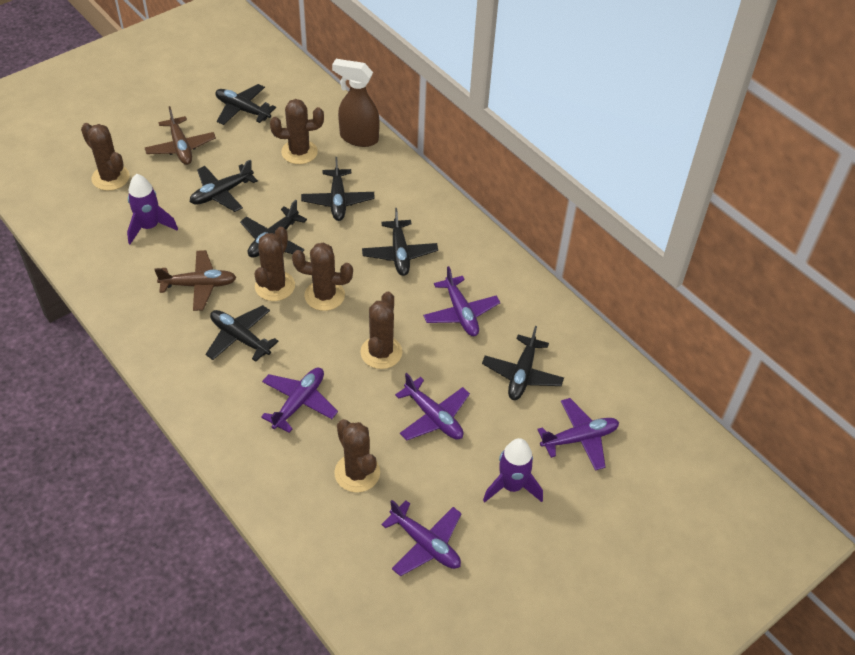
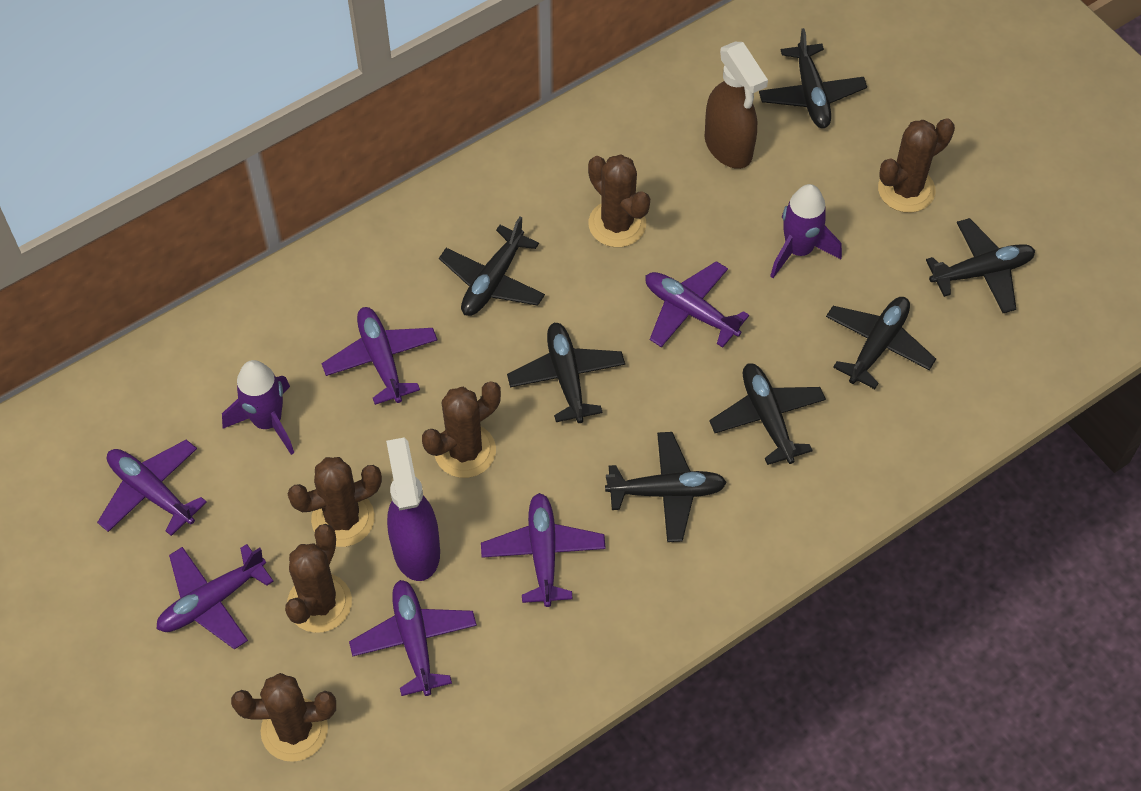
brown plane: [145,106,216,165] [154,250,237,311] = 2 -> none = 0
purple plane: [261,368,338,433] [381,500,462,577] [395,373,470,440] [423,266,500,336] [537,398,619,471] = 5 -> [97,440,207,536] [157,544,274,650] [321,307,438,405] [349,580,477,696] [481,493,606,607] [645,261,749,348] = 6
purple spray bottle: none = 0 -> [386,438,440,581] = 1

